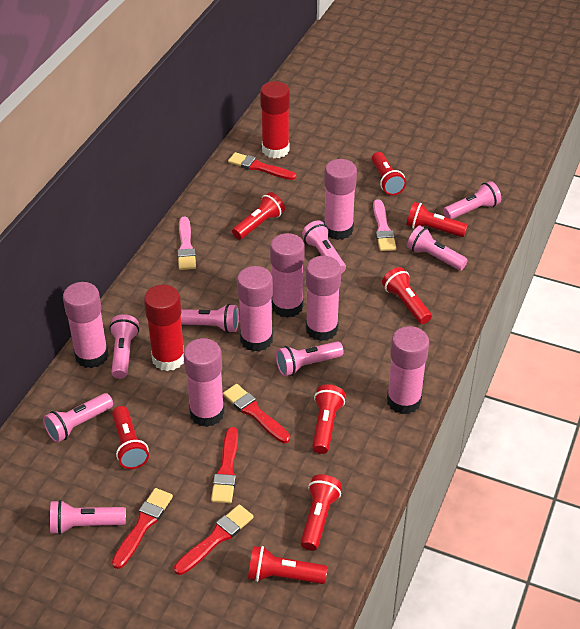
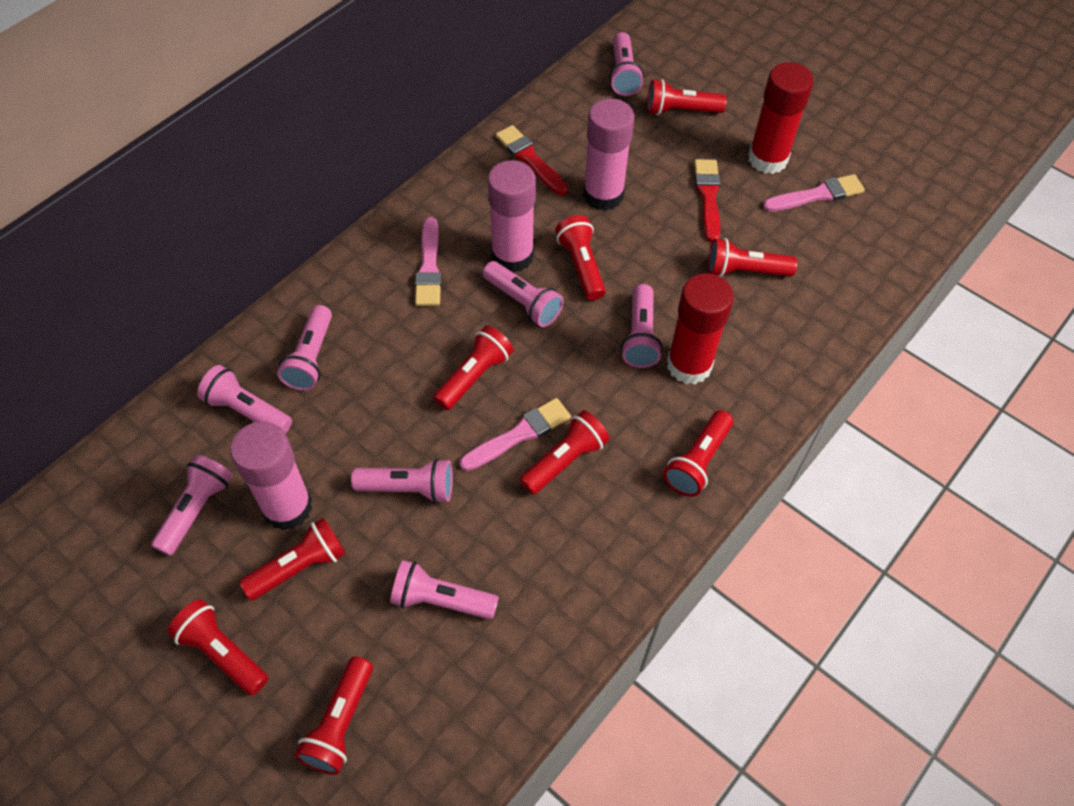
pink brush: [177,217,196,270] [373,199,396,251] = 2 -> [415,217,442,306] [459,398,571,471] [763,174,865,212] = 3
pink glue stick: [63,282,109,368] [183,338,225,427] [237,266,273,352] [270,233,305,318] [306,256,341,341] [324,159,357,240] [387,326,429,414] = 7 -> [230,422,312,530] [488,160,536,273] [583,98,634,211] = 3
red brush: [112,488,173,569] [174,504,254,575] [211,427,238,503] [223,384,290,443] [228,152,296,180] = 5 -> [496,125,568,195] [694,159,720,243] = 2
red flashlight: [112,406,149,469] [232,192,285,240] [248,546,328,584] [301,474,342,551] [312,384,345,454] [372,152,406,195] [382,267,432,324] [406,202,468,237] = 8 -> [167,599,268,696] [239,518,346,600] [294,656,373,775] [433,326,514,410] [520,410,610,495] [555,215,606,301] [647,79,727,116] [663,410,733,497] [707,238,797,277] = 9

